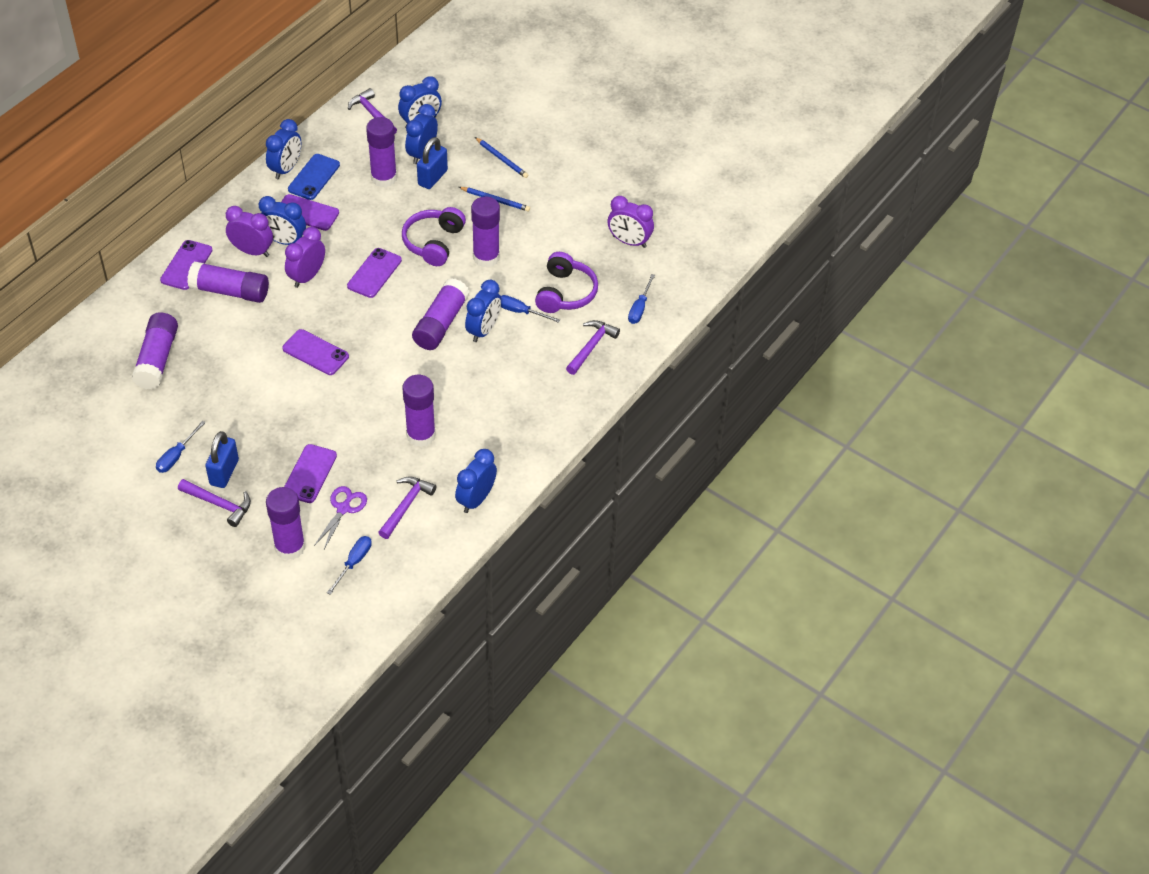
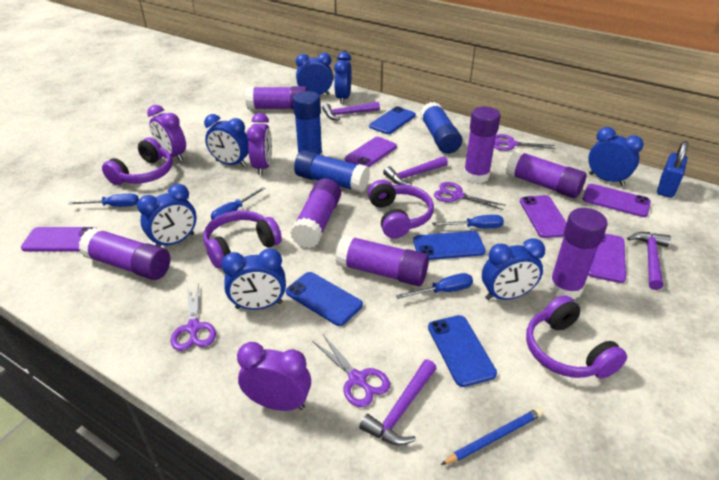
blue clock: [259,196,306,245] [266,119,301,179] [398,76,442,128] [405,104,438,164] [455,449,497,513] [465,280,501,342] = 6 -> [137,184,197,247] [204,114,249,167] [221,248,286,310] [296,53,333,95] [334,52,351,104] [482,238,545,300] [588,127,644,186] = 7
blue glue stick: none = 0 -> [293,91,323,156] [294,150,370,193] [420,102,462,154] = 3
blue padlock: [205,431,239,488] [417,137,448,189] = 2 -> [657,141,688,198] = 1
blue pencil: [459,187,530,211] [475,137,528,178] = 2 -> [441,408,543,465] = 1
blue phone: [288,154,340,200] = 1 -> [286,272,363,326] [369,106,416,134] [413,231,486,260] [428,315,497,387] = 4
purple headphones: [402,207,466,266] [535,252,598,313] = 2 -> [102,137,173,185] [203,210,282,268] [368,180,434,239] [526,295,627,379] = 4
purple scissors: [314,486,367,549] = 1 -> [171,283,216,351] [312,335,390,407] [434,182,506,210] [494,134,555,151] = 4

